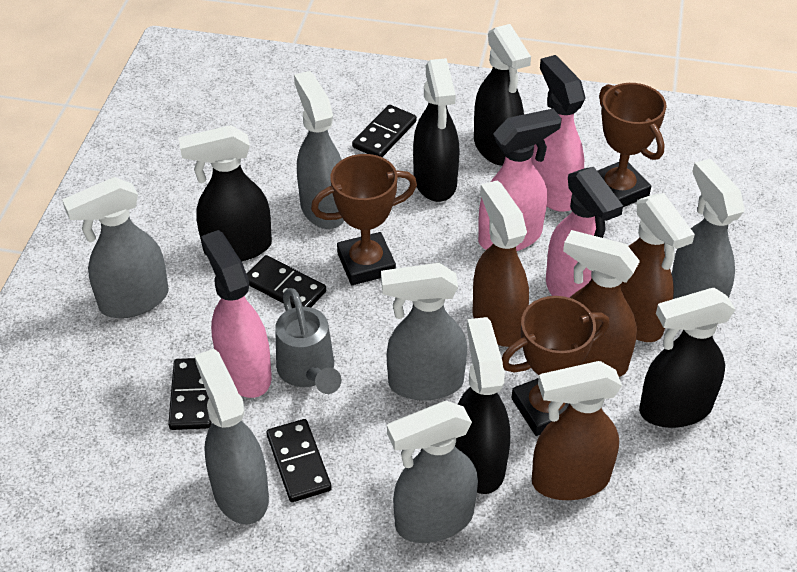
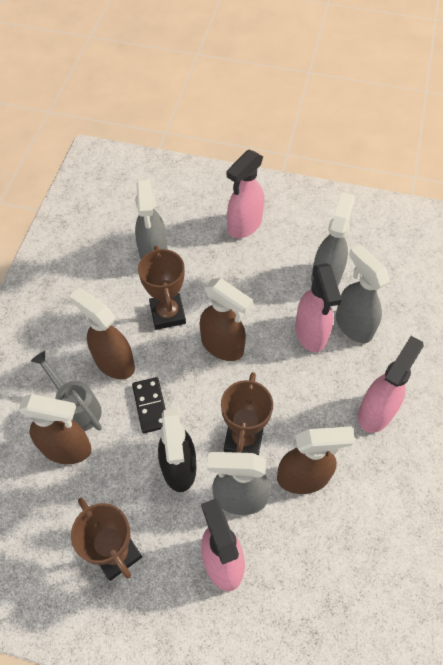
black domino: [168,358,212,430] [247,255,326,308] [266,419,332,502] [352,105,417,157] = 4 -> [132,377,166,433] = 1
black spray bottle: [179,125,272,261] [413,58,459,202] [455,317,510,494] [474,24,531,166] [639,288,735,428] = 5 -> [158,408,196,492] = 1
grey spray bottle: [62,177,169,318] [194,349,269,524] [294,71,344,229] [381,263,467,401] [387,401,478,543] [672,159,745,299] = 6 -> [135,180,168,259] [207,452,271,515] [311,192,355,286] [336,245,390,343] = 4

